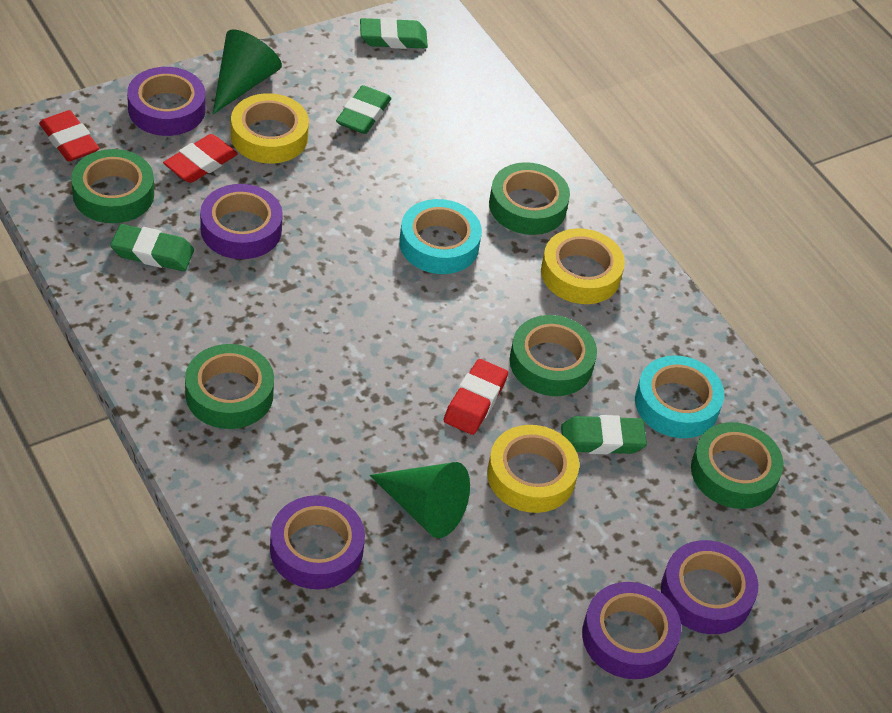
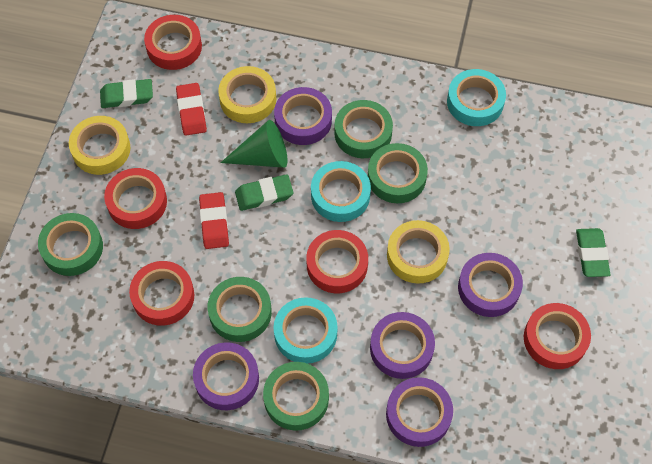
green cone: [213,29,282,114] [369,462,470,538] = 2 -> [220,120,288,168] = 1
green eraser: [110,224,194,271] [336,85,391,134] [360,17,428,49] [561,415,647,454] = 4 -> [100,79,153,108] [235,174,293,211] [576,228,610,277] = 3
red eraser: [39,110,99,161] [163,134,238,183] [444,359,508,435] = 3 -> [176,83,207,136] [199,192,229,249] = 2
red tape: none = 0 -> [104,168,167,229] [129,261,194,326] [144,15,202,70] [306,230,368,293] [524,303,591,369] = 5
turquoise tape: [399,199,482,274] [635,355,724,438] = 2 -> [273,297,337,364] [311,161,371,222] [447,69,506,126] = 3

